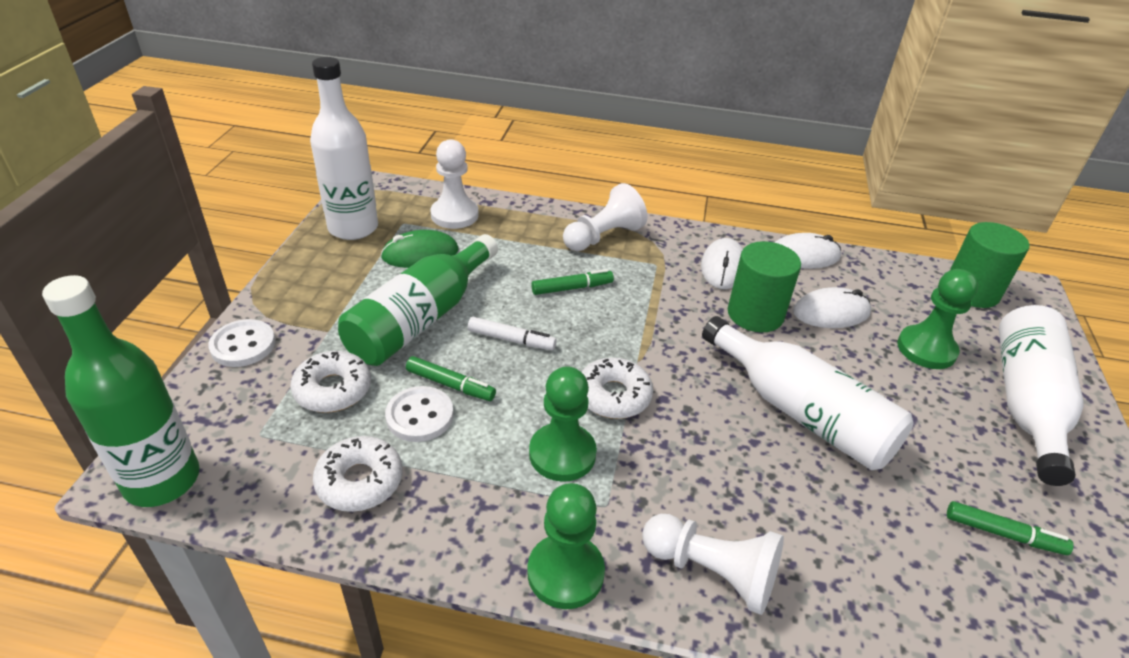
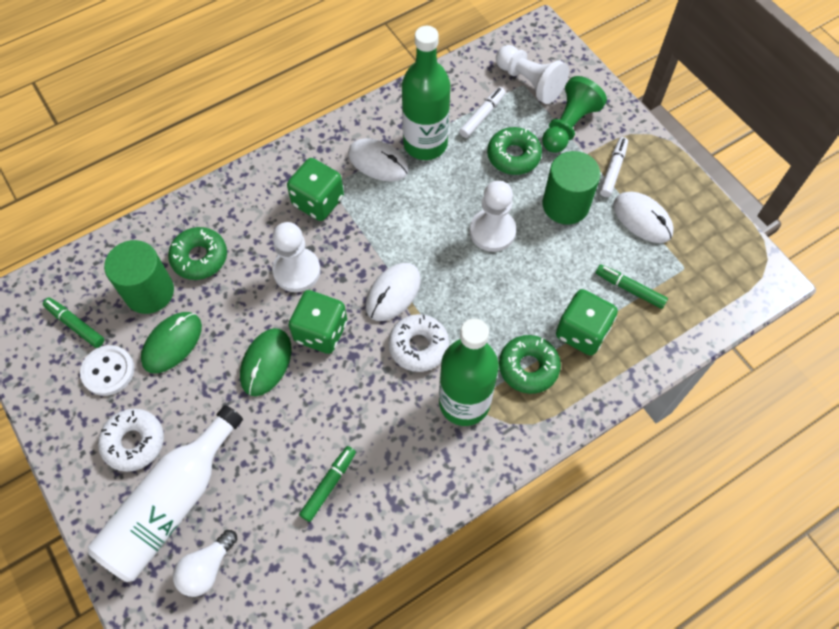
green dice: none = 0 -> [287,158,344,221] [289,290,347,354] [556,289,618,356] = 3
green donut: none = 0 -> [168,227,227,280] [487,127,542,175] [499,335,561,394] = 3
green mouse: [381,230,459,268] = 1 -> [141,312,202,373] [240,328,291,396] = 2
green pawn: [527,483,605,609] [529,366,597,482] [897,269,978,369] = 3 -> [542,76,607,153] = 1
white bottle: [310,57,378,240] [702,316,914,470] [999,305,1084,486] = 3 -> [88,405,243,582] = 1
white button: [208,319,275,367] [385,386,454,442] = 2 -> [80,345,134,396] = 1
white donut: [290,351,371,413] [313,436,403,512] [582,358,653,419] = 3 -> [98,409,164,472] [388,314,449,372] = 2
white light bulb: none = 0 -> [173,530,238,597] = 1
white marker: [468,317,557,350] = 1 -> [459,87,505,138] [600,137,628,197] = 2

